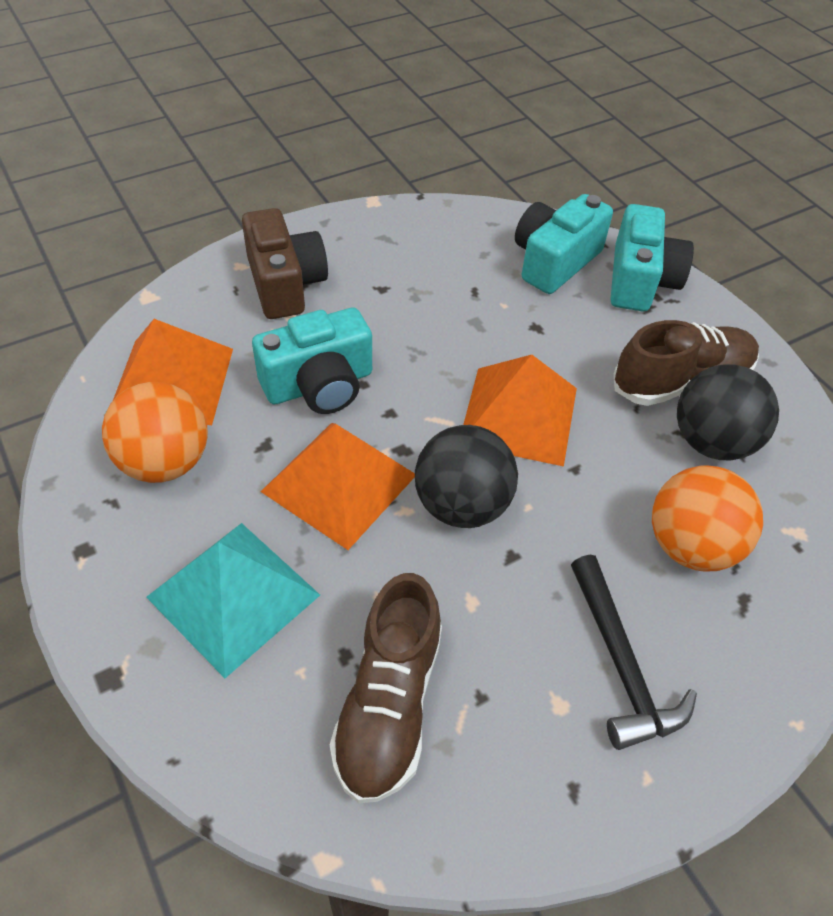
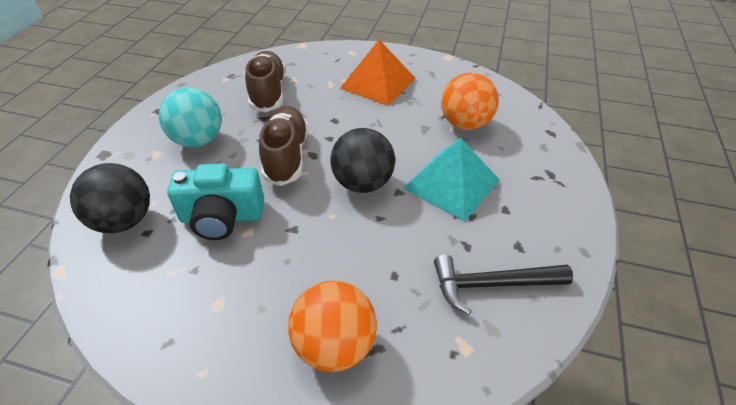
brown camera: [242,208,328,319] = 1 -> none = 0
orange pyramid: [113,319,233,425] [260,423,415,550] [463,355,577,467] = 3 -> [340,40,416,106] = 1
turquoise ball: none = 0 -> [159,88,222,147] = 1
turquoise camera: [252,307,372,414] [515,194,613,294] [611,204,694,311] = 3 -> [167,163,264,240] = 1

